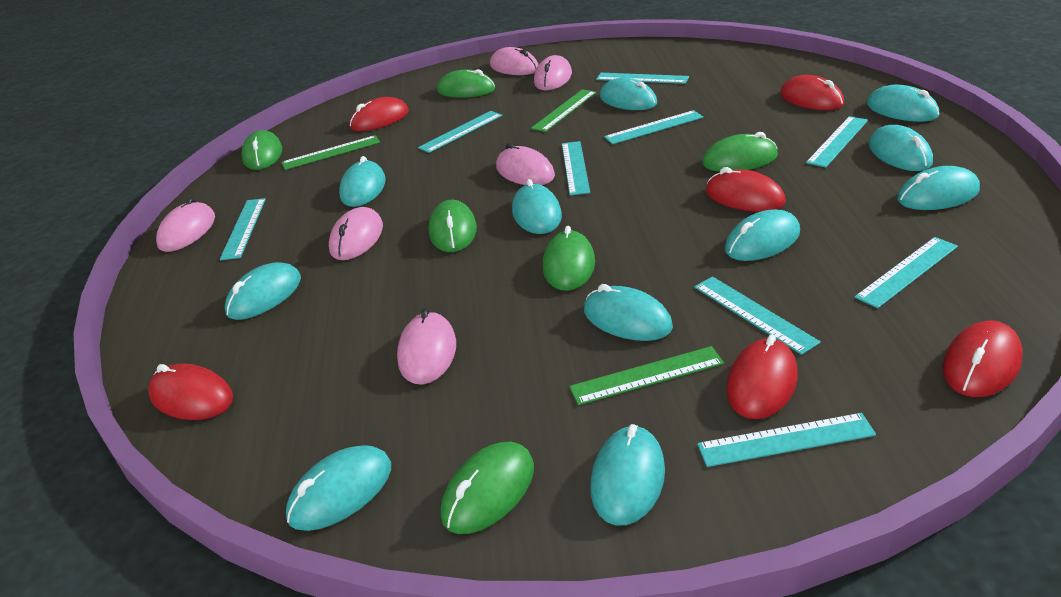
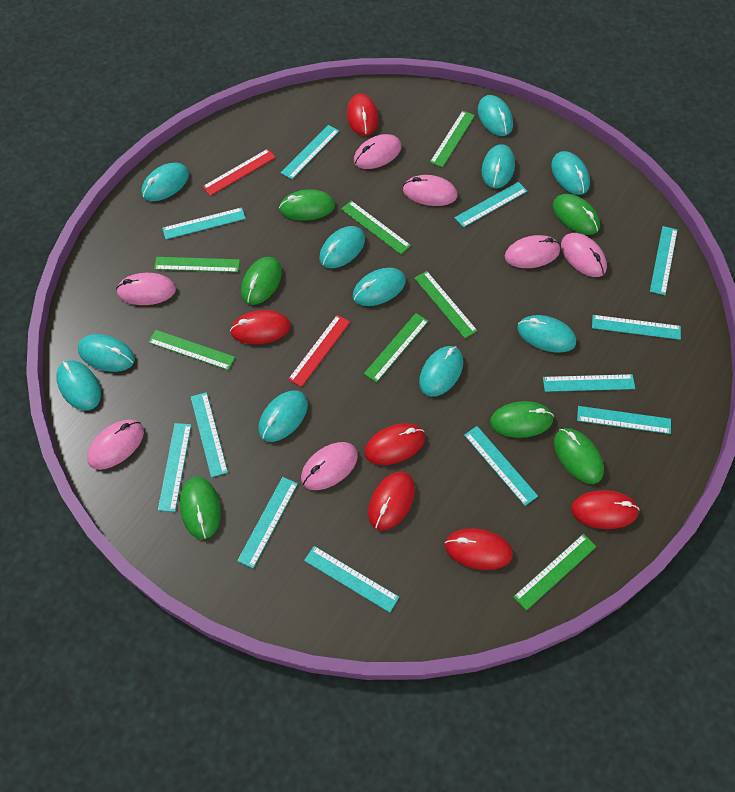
green ruler: [281,135,380,170] [531,89,596,132] [569,346,724,405] = 3 -> [148,330,235,370] [154,257,240,272] [341,201,411,254] [364,313,429,382] [414,271,478,338] [430,111,475,168] [513,534,596,611] = 7
pink mouse: [156,198,215,252] [329,207,383,260] [397,308,456,385] [490,47,538,75] [496,143,555,185] [534,55,572,91] = 6 -> [87,420,144,470] [116,273,176,305] [301,442,358,490] [354,134,401,169] [403,175,457,206] [505,235,560,268] [561,233,607,277] = 7
red ruler: none = 0 -> [202,149,276,196] [288,315,350,387] = 2
turquoise ruler: [220,198,266,260] [418,111,502,153] [562,141,590,196] [596,73,689,84] [604,110,703,144] [694,276,821,355] [697,413,876,467] [806,116,868,168] [855,237,958,308] = 9 -> [158,423,191,512] [162,207,246,239] [191,392,228,477] [237,477,298,568] [281,125,339,179] [304,546,399,613] [455,182,527,228] [464,426,538,506] [543,374,635,392] [577,406,671,434] [592,315,681,340] [650,226,677,295] = 12

